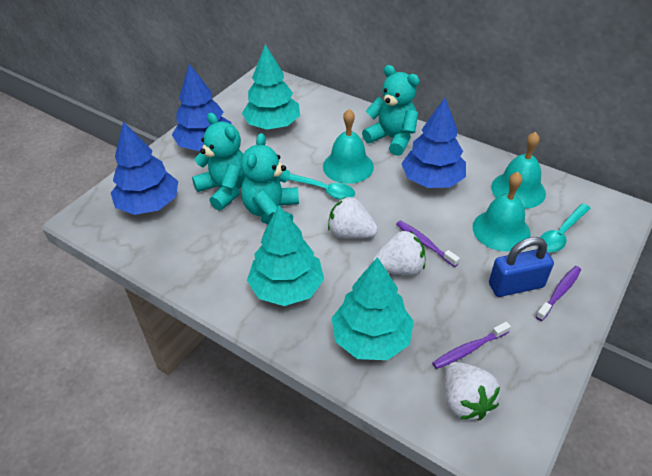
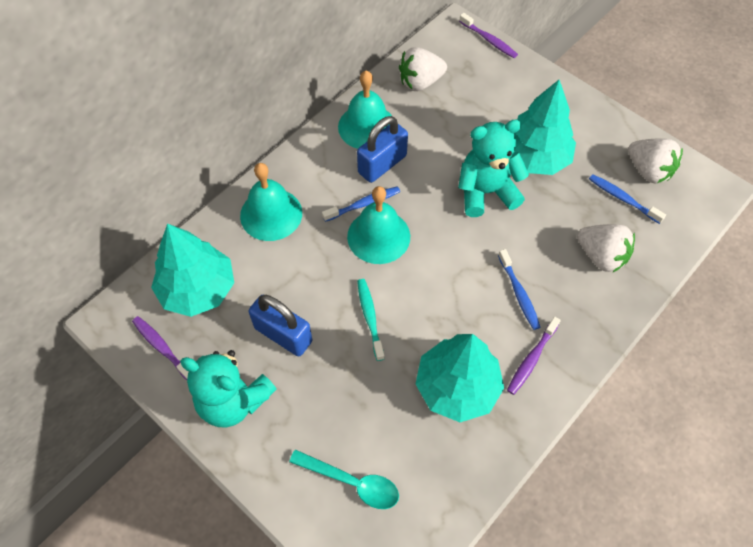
blue padlock: [489,237,554,297] = 1 -> [249,295,312,357] [357,116,408,183] = 2
blue toothbrush: none = 0 -> [322,186,400,222] [498,249,540,330] [589,174,666,224] = 3
blue tree: [111,122,178,215] [172,64,231,151] [401,98,466,188] = 3 -> none = 0
turquoise spoon: [288,174,355,200] [540,203,591,252] = 2 -> [289,450,399,509] = 1
turquoise teddy bear: [192,113,245,211] [241,133,299,224] [362,65,420,156] = 3 -> [180,350,276,428] [458,120,529,217] = 2
turquoise toothbrush: none = 0 -> [357,279,385,361] = 1

